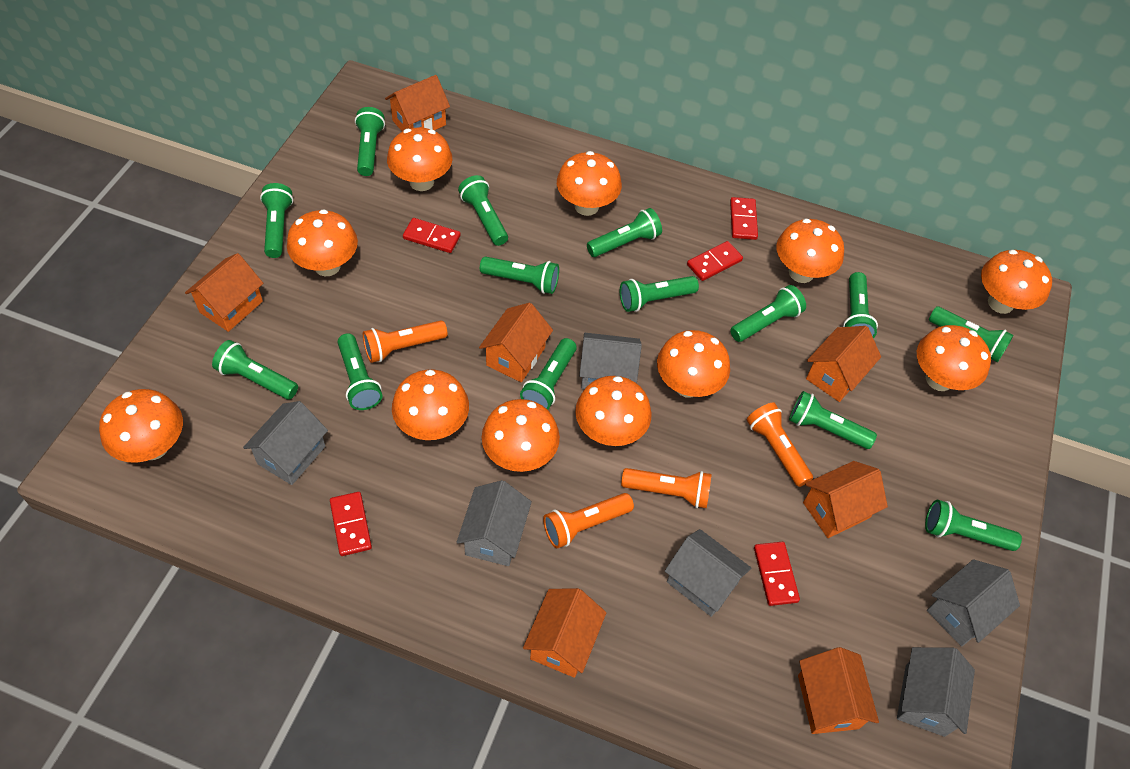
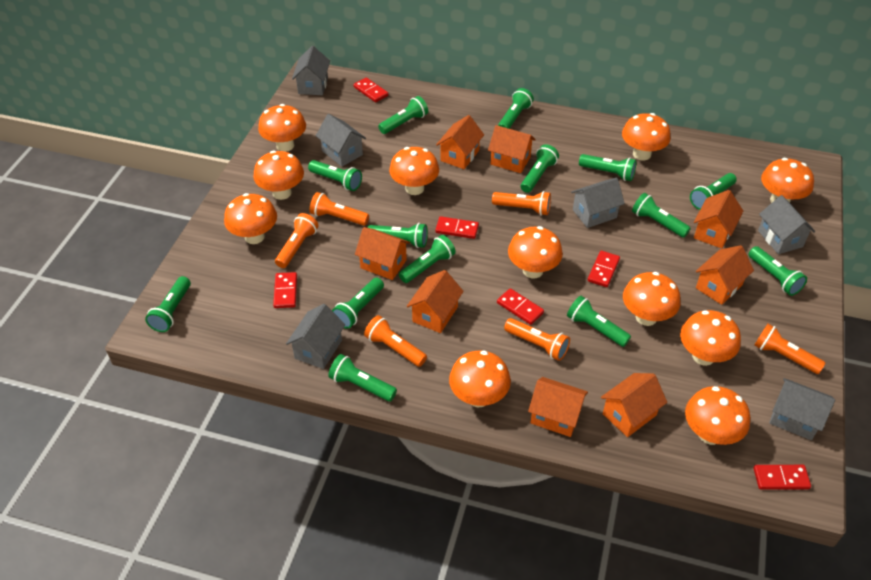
orange flashlight: [363,320,448,363] [543,493,634,549] [621,468,712,508] [747,402,813,487] = 4 -> [275,213,319,268] [310,192,369,226] [364,315,427,367] [492,191,551,216] [504,318,570,361] [754,324,825,374] = 6
orange house: [185,253,263,332] [385,75,450,132] [479,303,553,382] [523,588,606,678] [798,647,879,734] [803,461,888,538] [806,326,881,402] = 7 -> [355,227,410,280] [407,270,464,333] [436,115,484,169] [488,125,536,173] [528,377,588,437] [601,373,667,437] [694,190,743,249] [696,245,754,305] = 8
red domino: [330,492,372,556] [403,218,461,253] [687,241,743,281] [730,197,758,240] [754,542,800,606] = 5 -> [273,272,297,308] [354,77,388,102] [435,216,479,239] [497,288,544,325] [588,251,620,287] [753,465,811,490] = 6

